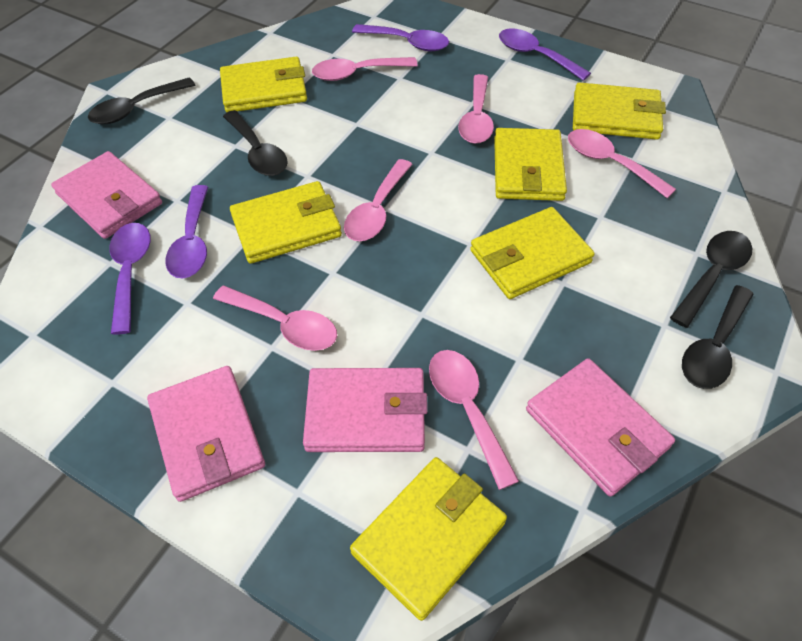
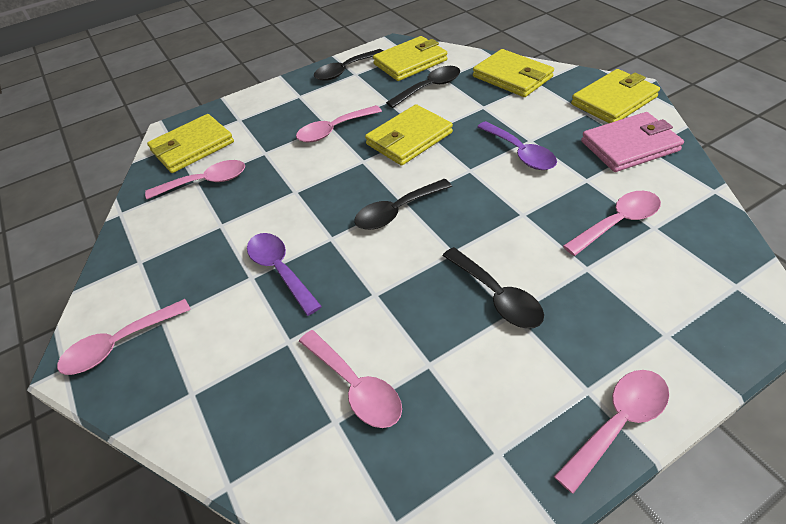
pink wallet: [51,151,162,239] [147,366,265,502] [303,368,428,452] [526,358,675,497] = 4 -> [581,112,684,172] = 1
purple spoon: [110,223,151,334] [165,185,208,279] [352,24,449,51] [499,28,591,81] = 4 -> [247,233,322,316] [477,121,557,170] = 2
yellow wallet: [220,57,307,112] [230,181,342,264] [350,457,507,621] [470,207,595,299] [494,128,567,201] [573,82,666,140] = 6 -> [147,114,234,173] [365,104,453,166] [373,36,447,81] [473,49,554,97] [571,69,660,123] = 5

